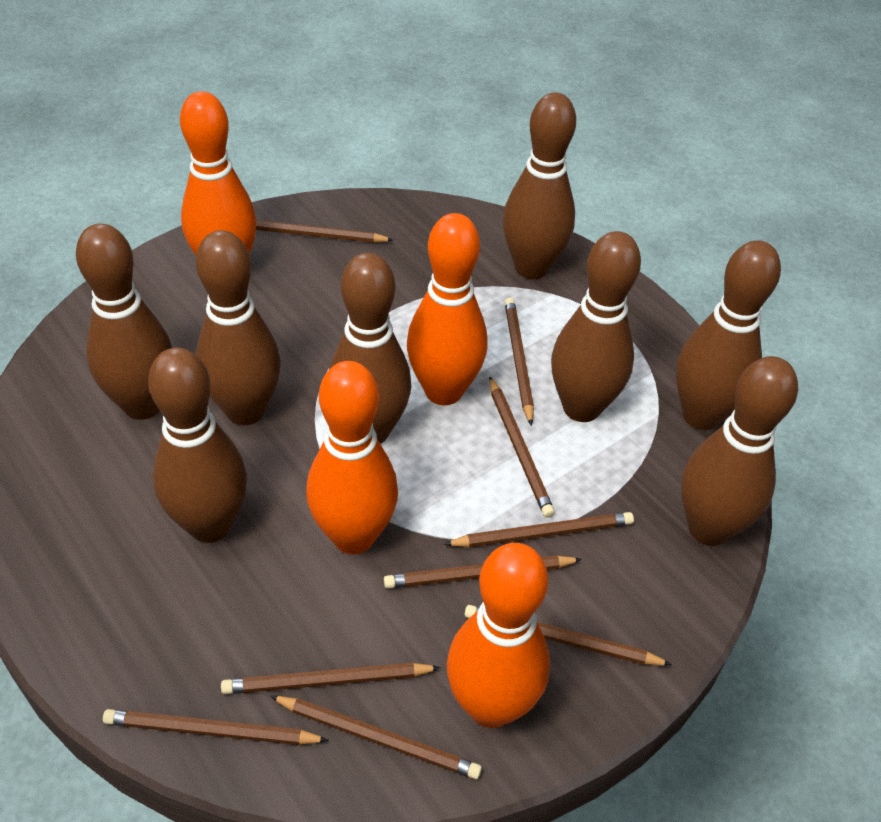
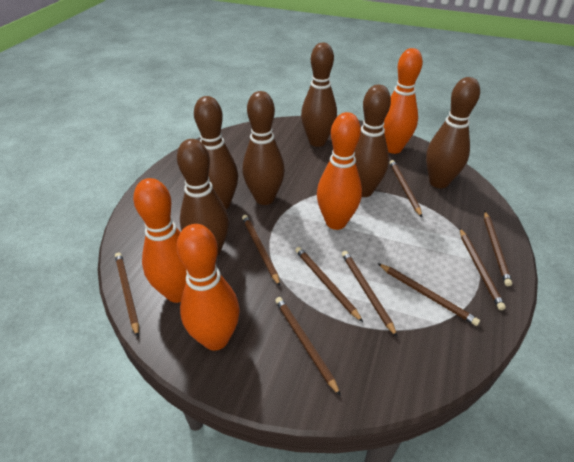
brown bowling pin: [76,224,172,420] [148,347,247,543] [196,230,281,425] [329,253,411,444] [503,92,576,279] [551,231,641,422] [676,240,781,430] [681,356,798,546] = 8 -> [177,139,229,257] [194,96,238,209] [243,91,285,205] [301,43,337,147] [354,85,391,197] [426,77,480,188] = 6

